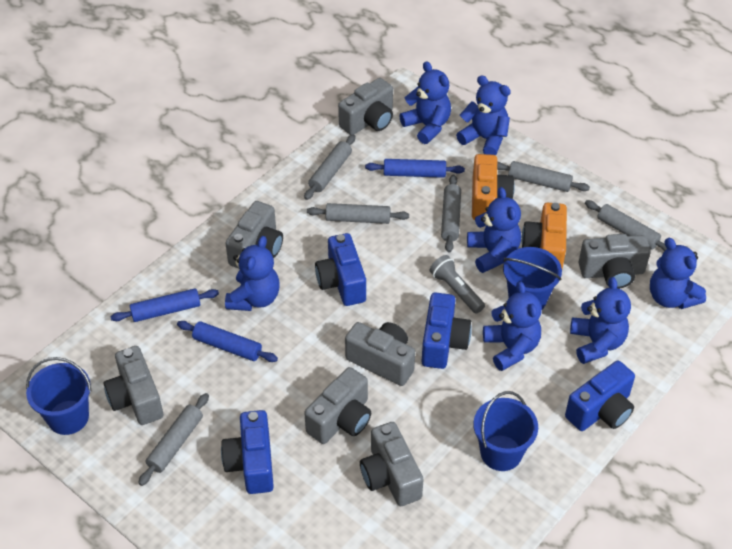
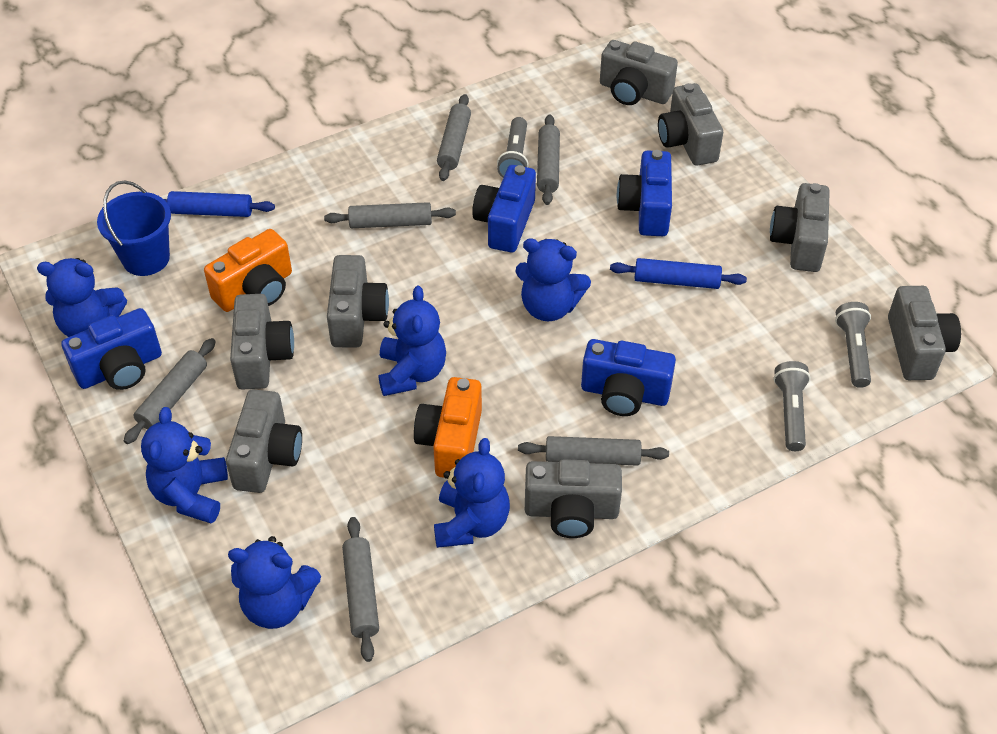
blue bucket: [26,357,92,435] [473,391,538,471] [503,247,562,309] = 3 -> [97,181,171,276] = 1
blue rolling pin: [110,288,219,322] [177,321,278,362] [365,159,465,178] = 3 -> [164,191,275,217] [610,258,747,289] = 2
blue teddy bear: [225,236,280,311] [400,61,451,144] [456,75,511,155] [467,187,521,273] [483,281,542,371] [570,277,631,364] [650,238,706,309] = 7 -> [37,258,127,337] [141,407,228,524] [228,536,322,629] [378,286,446,396] [434,438,510,548] [515,238,591,321] = 6
grey camera: [103,346,163,425] [225,201,283,269] [304,367,371,444] [338,78,393,135] [345,322,415,386] [360,422,424,506] [579,234,651,288] = 7 -> [226,389,302,493] [230,294,294,390] [327,255,389,348] [525,459,622,538] [600,40,678,105] [658,83,723,166] [770,183,830,272] [888,286,961,380] = 8
grey flashlight: [430,255,485,314] = 1 -> [497,117,529,178] [773,361,810,451] [835,302,871,388] = 3

